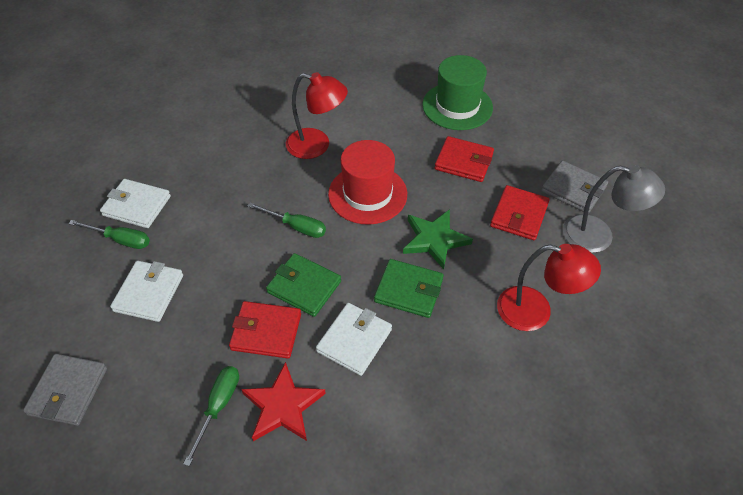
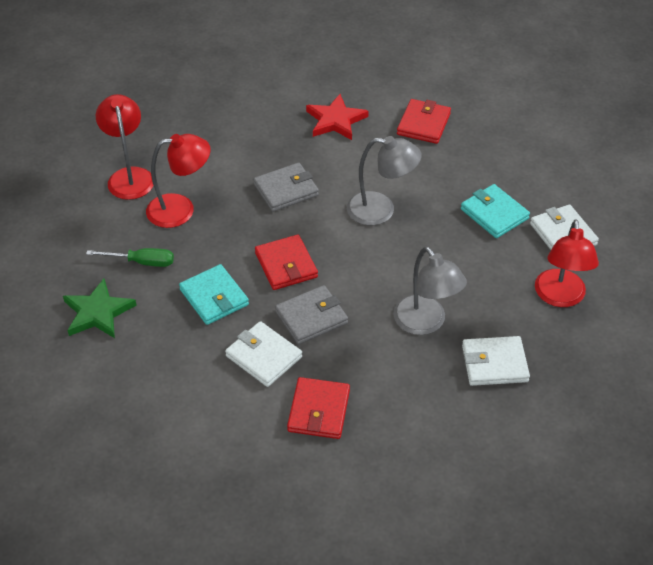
green hat: [422,55,493,130] = 1 -> none = 0
green screwdriver: [68,220,150,249] [183,366,239,466] [248,203,326,238] = 3 -> [86,248,174,267] = 1
green wallet: [266,253,341,317] [374,259,444,318] = 2 -> none = 0
grey lamp: [563,165,665,253] = 1 -> [347,136,422,226] [393,247,467,335] = 2
red hat: [328,140,407,225] = 1 -> none = 0
red lamp: [286,72,348,159] [497,244,601,331] = 2 -> [96,94,153,200] [146,134,211,228] [535,220,599,307] = 3
turquoise wallet: none = 0 -> [179,264,249,325] [461,184,530,238] = 2

